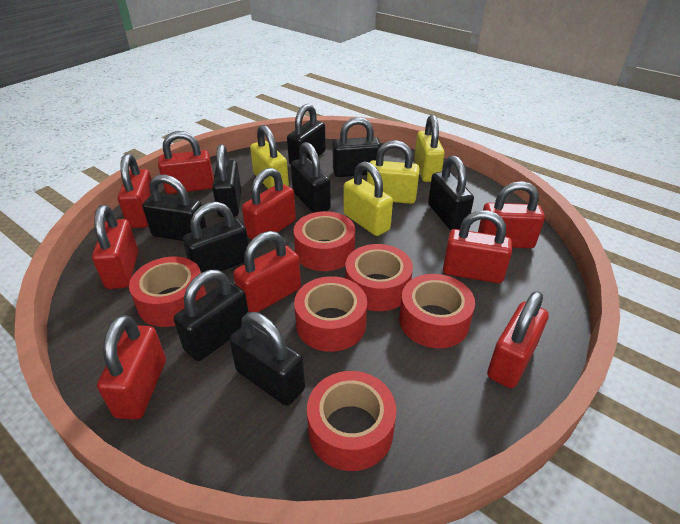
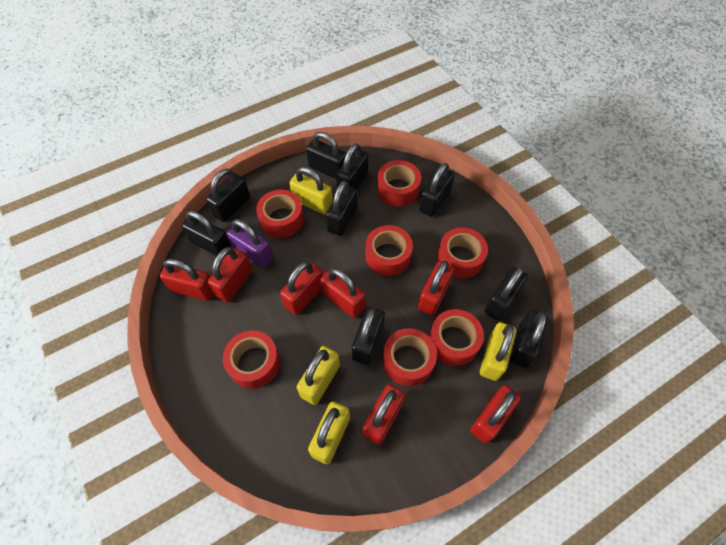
purple padlock: none = 0 -> [226,219,274,268] = 1
red padlock: [92,205,138,289] [97,315,166,420] [118,154,152,228] [158,131,214,194] [233,231,301,312] [242,168,296,239] [443,210,512,283] [478,181,545,248] [487,291,549,388] = 9 -> [160,259,214,301] [207,247,252,302] [280,262,323,315] [320,268,366,318] [363,384,405,445] [418,261,455,316] [470,385,521,444] = 7
red tape: [129,257,206,327] [294,211,355,271] [294,276,367,352] [307,371,397,471] [345,244,413,311] [399,274,475,348] = 6 -> [223,330,280,389] [256,190,304,238] [365,225,413,276] [377,160,421,207] [383,328,437,386] [429,309,484,366] [437,228,488,279] = 7

